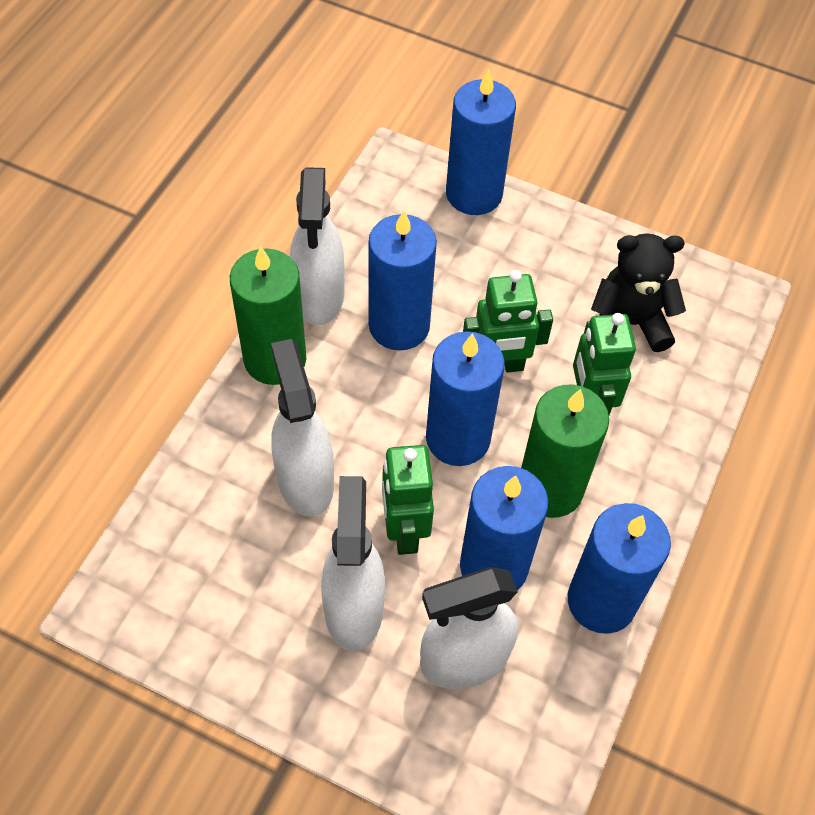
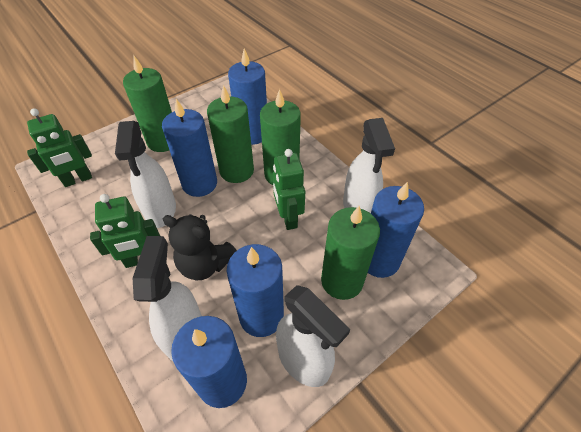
green candle: [230,246,306,385] [521,385,609,518] = 2 -> [123,56,172,152] [207,85,254,183] [260,89,301,185] [321,206,380,300] = 4

